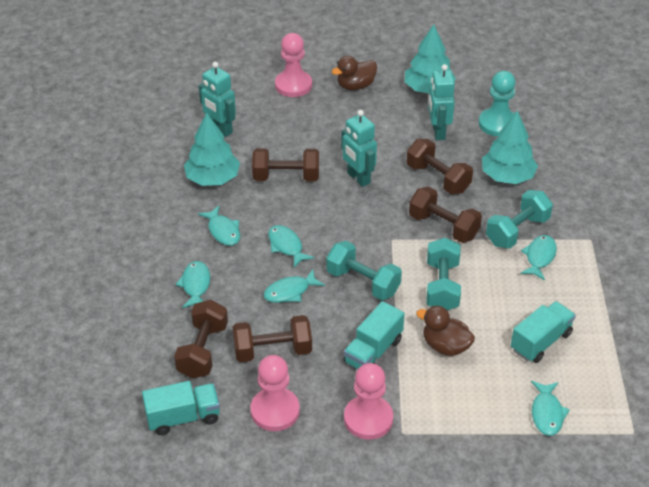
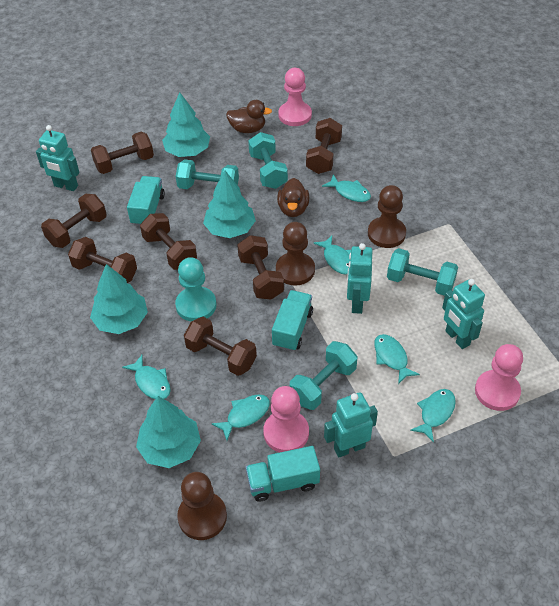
brown dumbbell: [174,300,228,378] [233,315,312,362] [252,148,319,181] [407,139,473,194] [409,187,482,243] = 5 -> [41,194,107,248] [68,237,137,283] [91,132,154,174] [140,213,197,270] [184,317,257,376] [238,235,284,300] [306,118,342,174] = 7
brown pawn: none = 0 -> [177,472,227,540] [276,222,315,286] [368,185,406,248] = 3
turquoise dumbbell: [326,241,402,300] [426,238,461,310] [486,190,553,249] = 3 -> [176,159,239,189] [248,132,288,189] [290,341,357,410] [387,248,458,296] = 4
turquoise robot: [199,62,236,137] [341,110,377,187] [428,64,455,140] = 3 -> [36,125,80,191] [324,392,378,457] [347,243,372,314] [442,279,485,349] = 4
turquoise tree: [184,113,240,186] [405,24,456,93] [482,110,538,184] = 3 -> [90,264,148,334] [136,396,201,468] [162,92,210,157] [203,171,256,238] = 4

